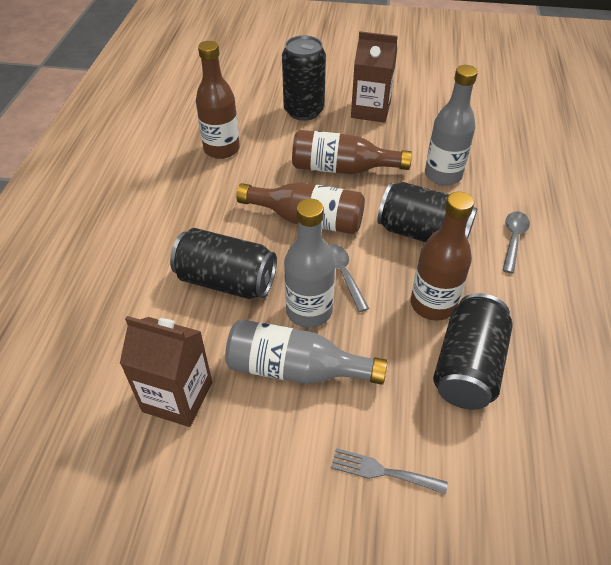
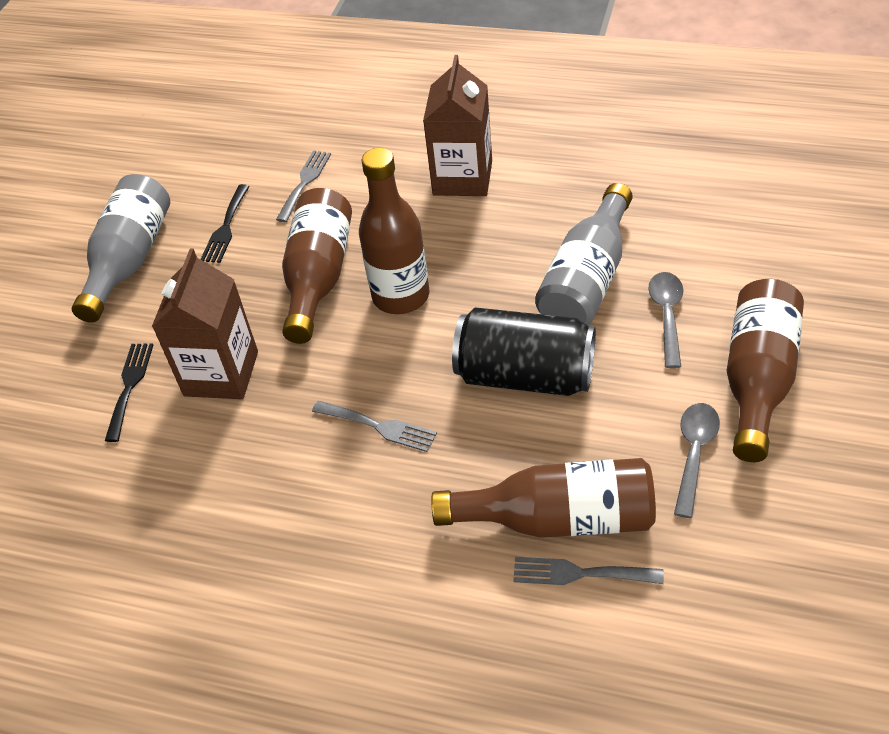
black can: [170,228,277,299] [282,35,326,121] [378,182,477,242] [433,293,513,410] = 4 -> [452,307,596,396] = 1
black fork: none = 0 -> [105,343,153,442] [200,184,250,263] = 2
grey bottle: [225,319,388,385] [284,199,335,328] [425,65,478,185] = 3 -> [72,174,170,323] [535,183,633,326] = 2
grey fork: [331,448,448,494] = 1 -> [276,150,331,222] [312,401,437,452] [513,557,664,585] = 3

